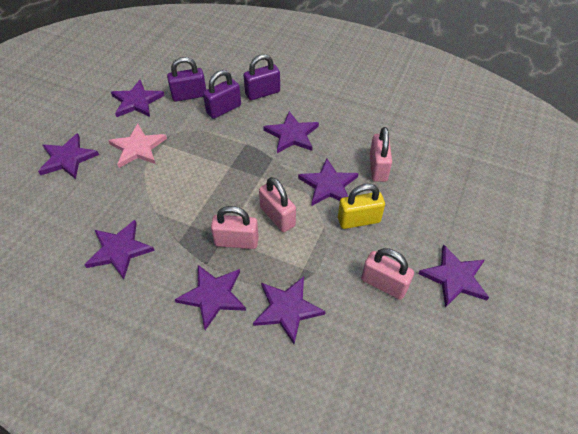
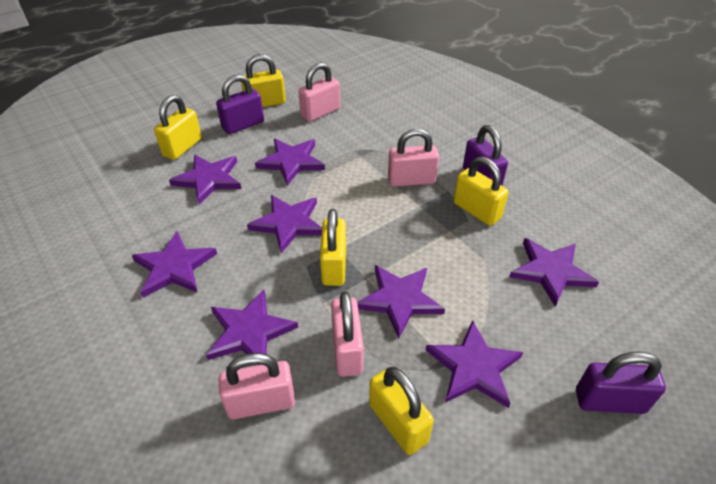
pink star: [108,124,167,168] = 1 -> none = 0
yellow padlock: [338,184,385,229] = 1 -> [154,95,202,160] [241,54,286,107] [320,209,346,286] [369,367,434,455] [454,157,508,226] = 5

